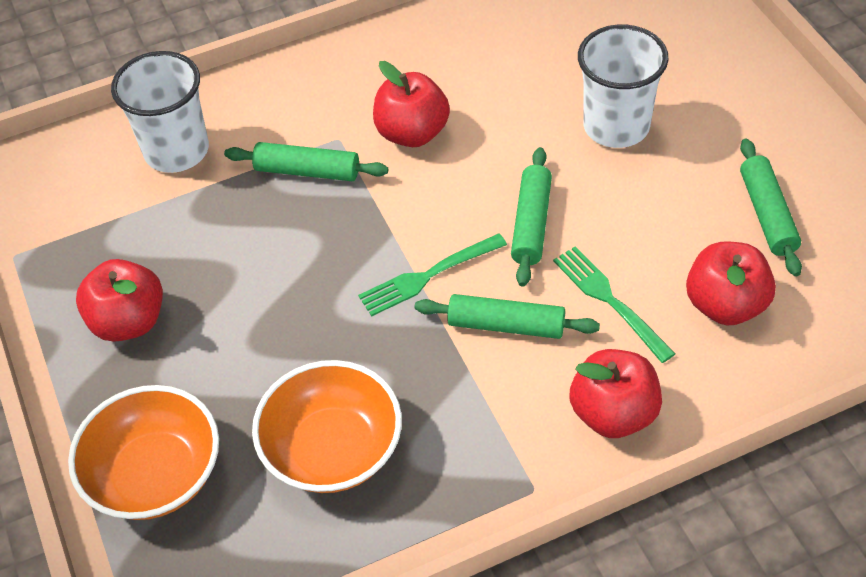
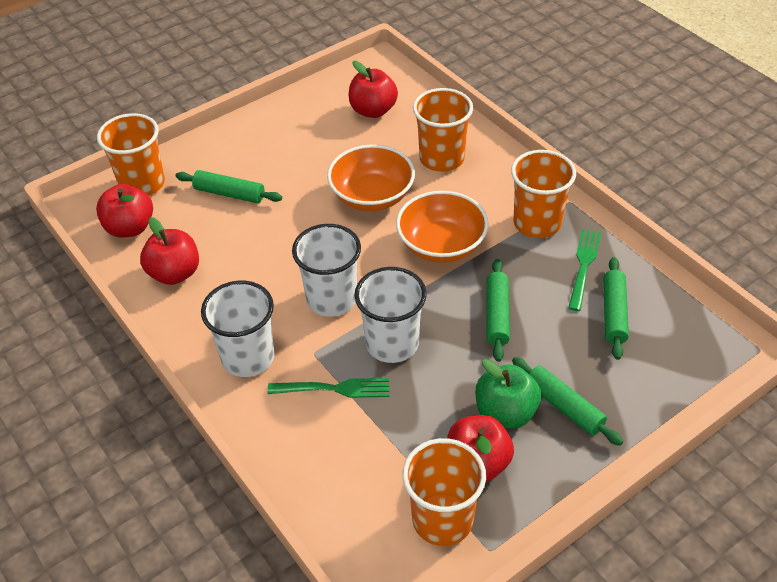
green apple: none = 0 -> [476,359,542,429] = 1
orange cup: none = 0 -> [97,113,165,196] [402,438,486,546] [413,88,473,172] [511,150,576,238] = 4
white cup: [111,51,209,173] [578,25,669,148] = 2 -> [201,281,275,377] [292,224,361,317] [354,267,427,363] = 3

